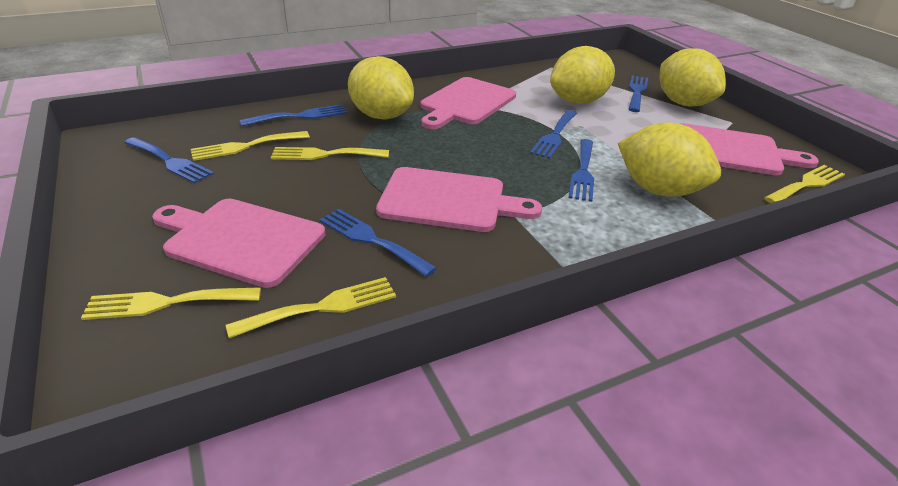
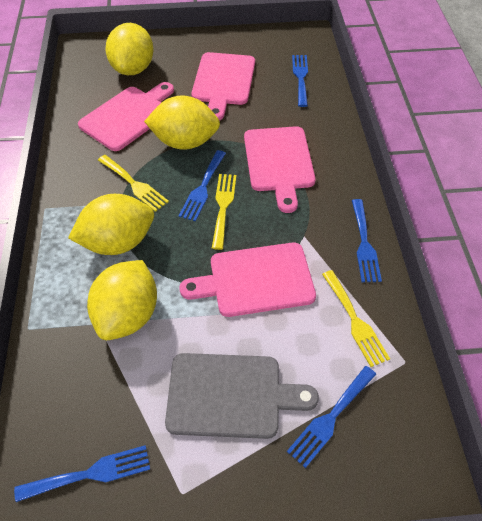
blue fork: [124,137,214,184] [240,104,347,126] [320,209,437,277] [530,110,577,159] [569,139,594,202] [628,75,648,112] = 6 -> [14,445,150,502] [179,150,226,221] [287,366,376,468] [292,55,308,107] [352,199,382,282] = 5
grey cutting board: none = 0 -> [165,353,319,439] = 1
yellow fork: [81,287,261,320] [191,131,309,161] [226,277,396,339] [271,147,389,160] [764,165,845,203] = 5 -> [98,155,169,212] [212,174,236,250] [322,270,390,367] = 3

